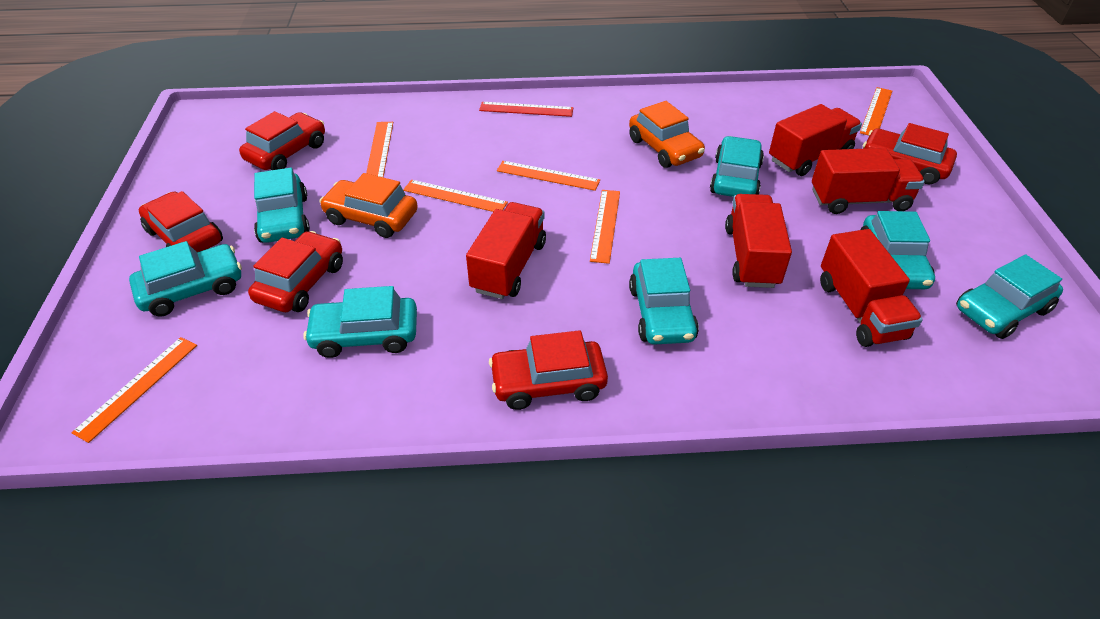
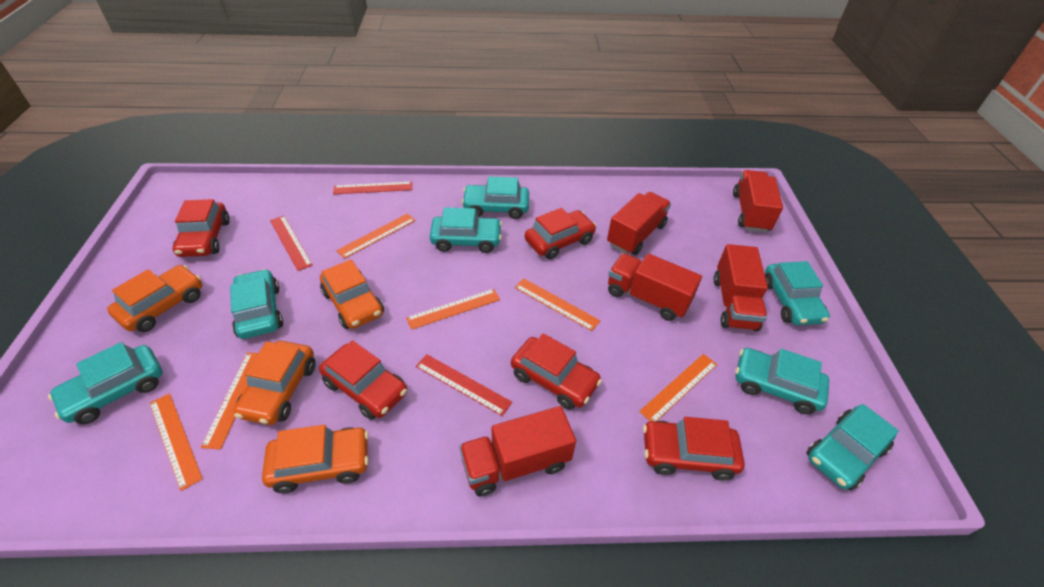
orange car: [319,173,418,238] [629,101,705,168] = 2 -> [107,265,202,332] [233,341,316,425] [262,425,369,493] [320,260,384,329] = 4
red ruler: [479,102,573,117] = 1 -> [270,216,313,271] [333,182,412,194] [416,354,512,416] = 3

